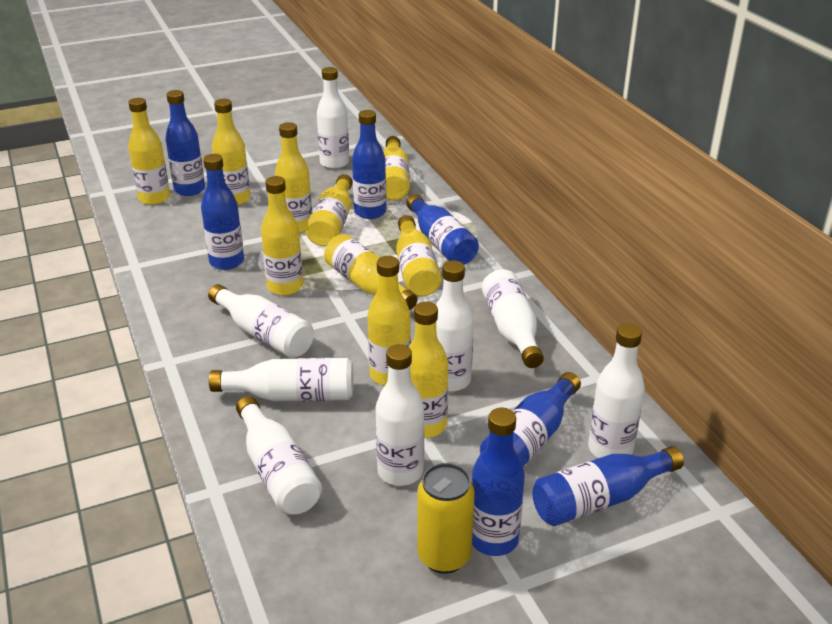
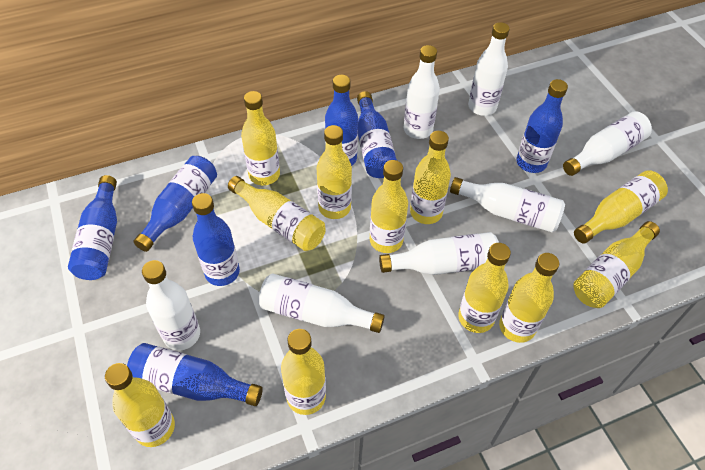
white bottle: [208,284,314,358] [209,358,354,401] [236,396,322,515] [317,67,349,169] [376,344,424,486] [436,260,474,392] [482,269,544,368] [588,323,645,458] = 8 -> [142,260,200,350] [259,273,385,333] [379,232,499,275] [403,45,440,139] [450,177,565,232] [468,22,510,116] [563,111,652,176] = 7
yellow bottle: [128,98,170,205] [212,99,250,206] [261,176,303,296] [275,122,312,233] [305,174,353,246] [324,234,418,310] [368,256,411,386] [383,136,410,200] [396,215,441,296] [409,302,448,438] = 10 -> [105,363,175,447] [228,176,325,251] [241,91,280,185] [281,329,326,415] [317,125,352,219] [370,160,408,253] [410,131,451,224] [458,243,511,333] [499,253,559,343] [573,221,660,308] [574,170,668,244] = 11
yellow can: [417,463,475,574] = 1 -> none = 0

